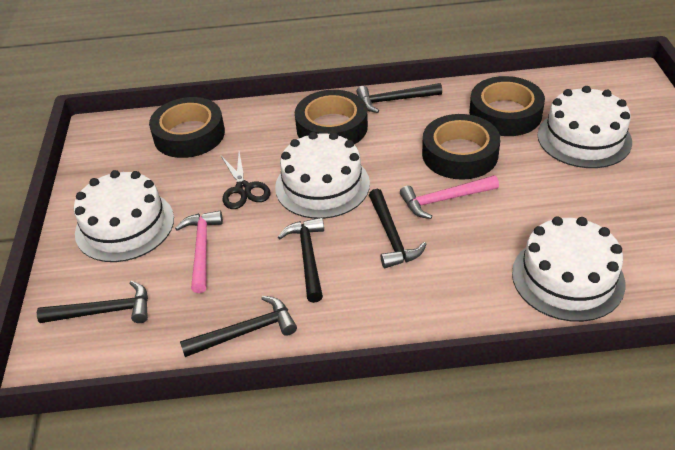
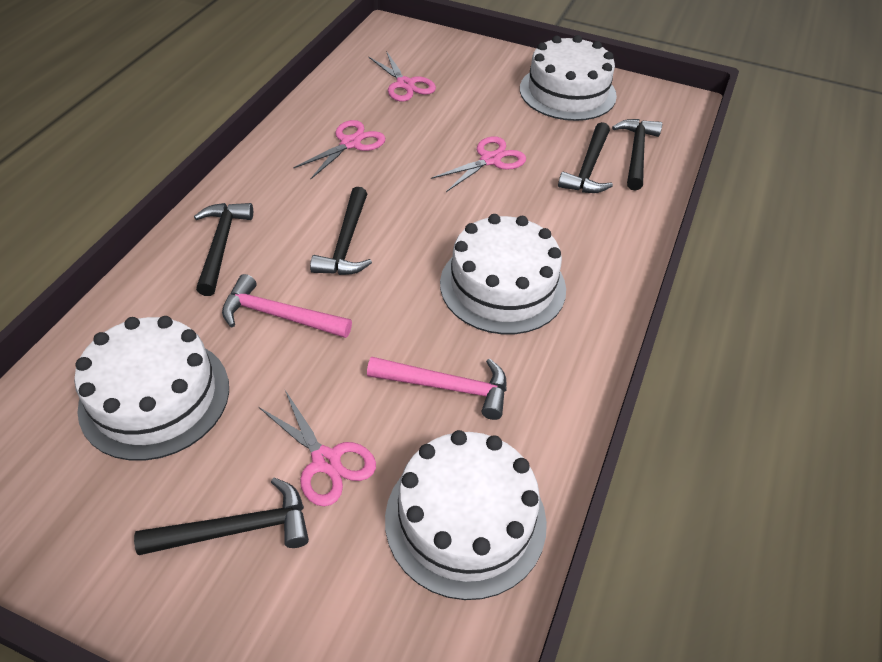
black scissors: [221,152,271,209] = 1 -> none = 0
black tape: [149,97,225,158] [295,90,368,144] [422,114,500,180] [469,76,545,136] = 4 -> none = 0
pink scissors: none = 0 -> [259,390,376,506] [293,120,385,179] [368,51,436,101] [431,136,526,192] = 4

